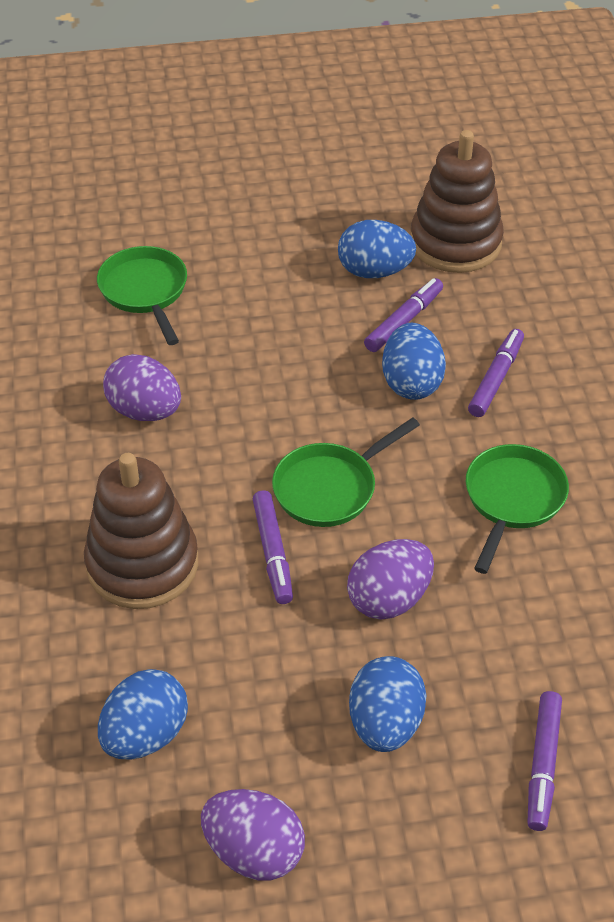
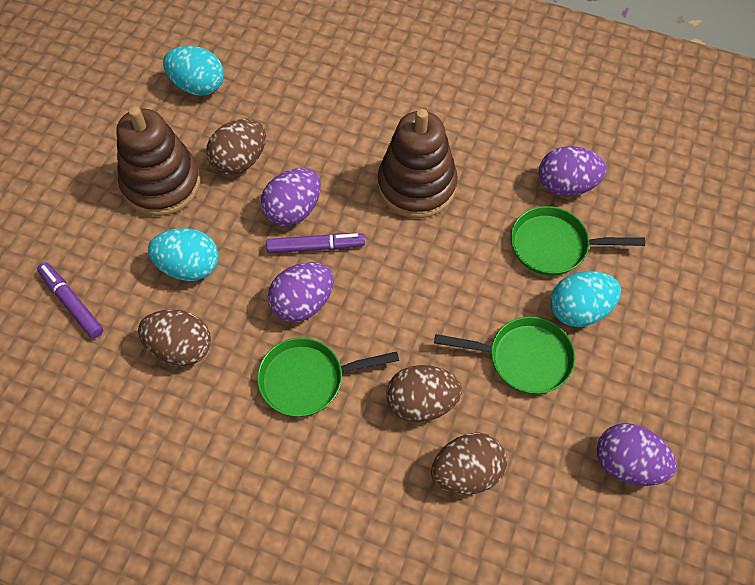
blue egg: [98,669,188,760] [338,220,416,278] [349,656,426,752] [382,323,446,400] = 4 -> none = 0
brown egg: none = 0 -> [138,310,211,367] [206,119,266,175] [386,365,462,423] [431,432,507,495] = 4
purple egg: [103,354,181,421] [201,789,305,881] [347,539,434,620] = 3 -> [261,168,321,227] [268,262,334,322] [539,146,607,196] [597,423,677,486] = 4
purple marker: [253,490,293,604] [364,278,443,352] [468,329,524,417] [527,691,562,831] = 4 -> [37,262,103,338] [266,233,365,253] = 2
turquoise egg: none = 0 -> [148,228,219,281] [163,46,224,96] [550,271,621,327] = 3

